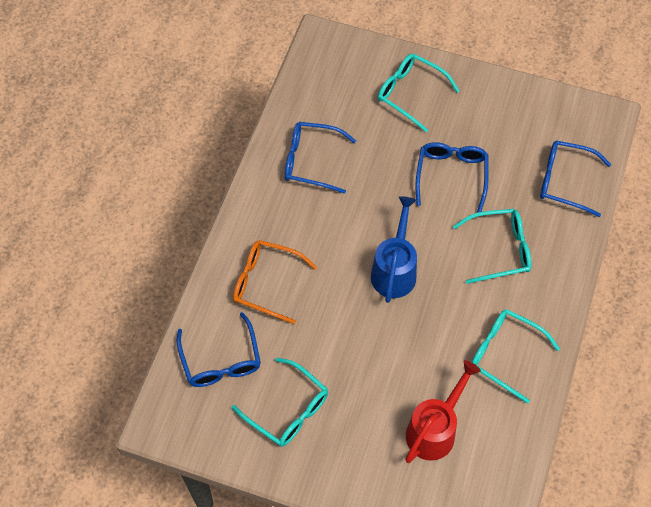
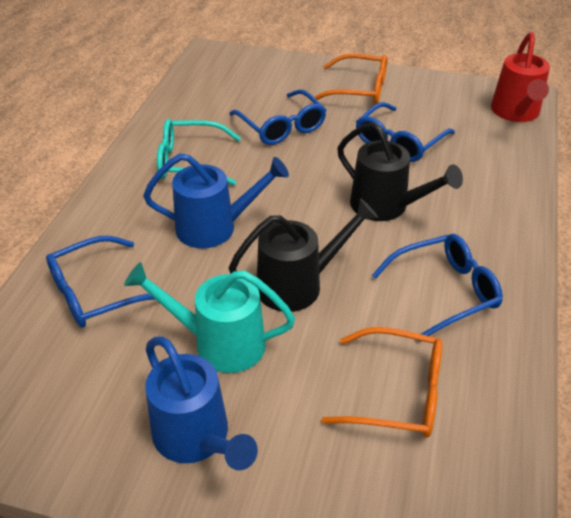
black watering can: none = 0 -> [229,198,378,312] [337,122,463,221] = 2
blue watering can: [371,196,417,303] = 1 -> [143,153,289,248] [145,336,258,471] = 2
orange glasses: [233,240,317,324] = 1 -> [314,54,387,105] [321,327,442,438] = 2
turquoise glasses: [232,358,328,447] [378,54,460,132] [453,209,531,284] [472,309,560,404] = 4 -> [157,119,241,185] = 1
turquoise watering can: none = 0 -> [124,262,295,373] = 1

